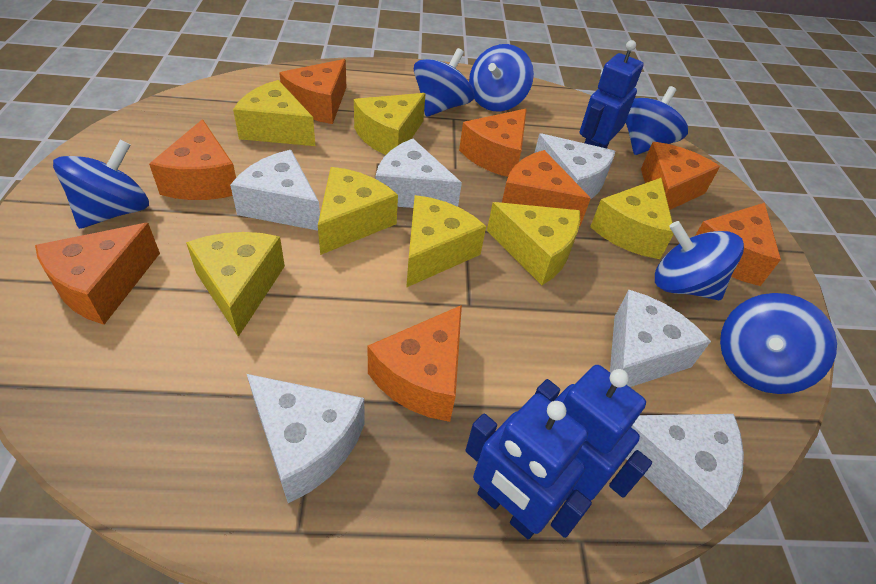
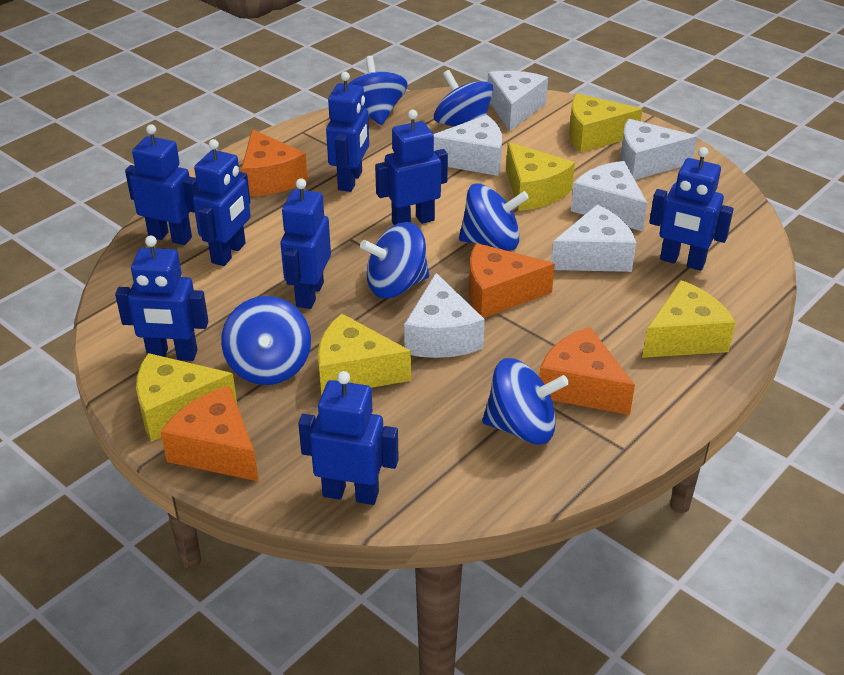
blue robot: [466,393,592,539] [535,365,652,500] [580,40,644,148] = 3 -> [115,236,208,361] [125,124,199,245] [193,139,251,266] [280,179,331,309] [298,371,399,505] [326,72,369,192] [375,110,448,225] [649,147,734,271] = 8
orange cheese: [35,223,160,325] [149,119,236,200] [279,59,346,124] [368,305,462,422] [459,109,527,177] [502,150,591,226] [641,142,720,210] [695,203,781,286] = 8 -> [161,386,259,482] [241,129,308,196] [469,243,555,318] [539,327,635,415] = 4
yellow cheese: [186,232,285,337] [233,80,315,146] [318,167,398,255] [354,93,426,155] [406,195,486,288] [487,202,580,285] [590,178,674,259] = 7 -> [136,353,237,442] [318,314,411,396] [506,142,575,211] [569,93,642,153] [642,280,736,358] = 5

